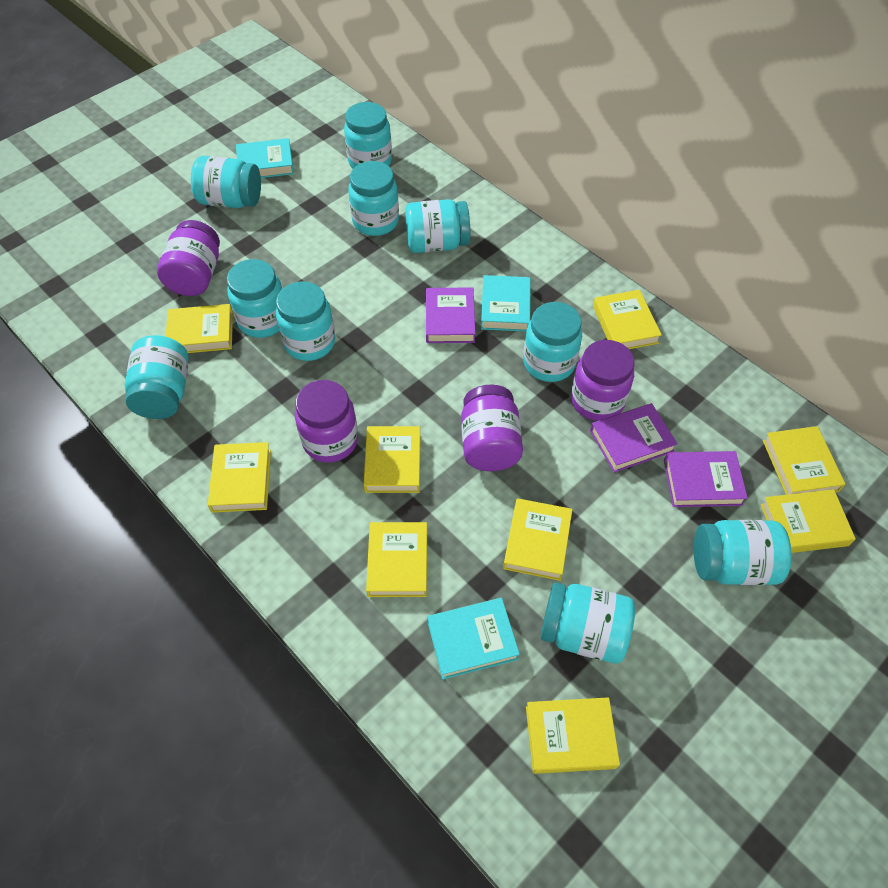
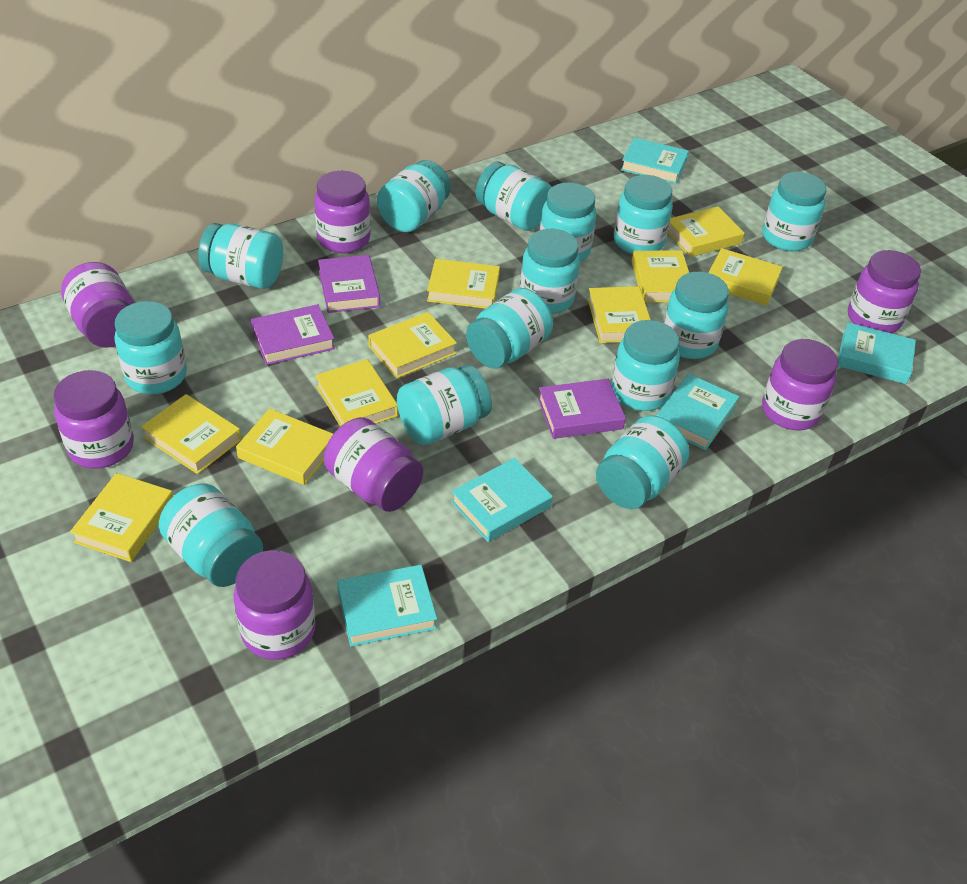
purple jar: [157,220,220,296] [295,380,358,463] [461,385,523,471] [571,340,634,421] = 4 -> [53,370,134,469] [61,262,134,348] [233,550,316,660] [314,171,371,253] [324,417,423,512] [762,339,838,430] [848,250,921,333] = 7
turquoise book: [236,138,294,178] [427,598,520,679] [481,275,531,332] = 3 -> [337,565,437,646] [451,458,553,542] [621,138,689,184] [656,374,739,450] [838,322,916,384] = 5
turquoise jar: [125,335,189,419] [191,156,261,208] [227,259,282,338] [276,281,335,361] [344,102,392,169] [348,161,399,236] [405,199,471,253] [523,302,582,382] [541,582,635,664] [694,520,792,585] = 10 -> [114,301,187,394] [159,483,263,587] [198,223,283,289] [377,160,451,232] [397,365,492,445] [466,288,553,369] [476,162,552,231] [520,229,580,314] [540,182,597,262] [596,415,689,509] [611,320,680,411] [614,175,673,254] [664,272,729,359] [763,172,827,251] = 14
yellow book: [166,304,233,353] [208,442,271,513] [363,426,421,493] [366,522,427,597] [503,498,572,581] [526,697,620,774] [593,290,662,349] [761,489,856,553] [763,426,846,495] = 9 -> [70,473,173,562] [141,394,242,474] [236,409,333,485] [315,359,398,427] [368,312,457,379] [427,259,500,309] [587,286,651,343] [631,250,689,303] [668,206,744,257] [709,248,783,306] = 10

